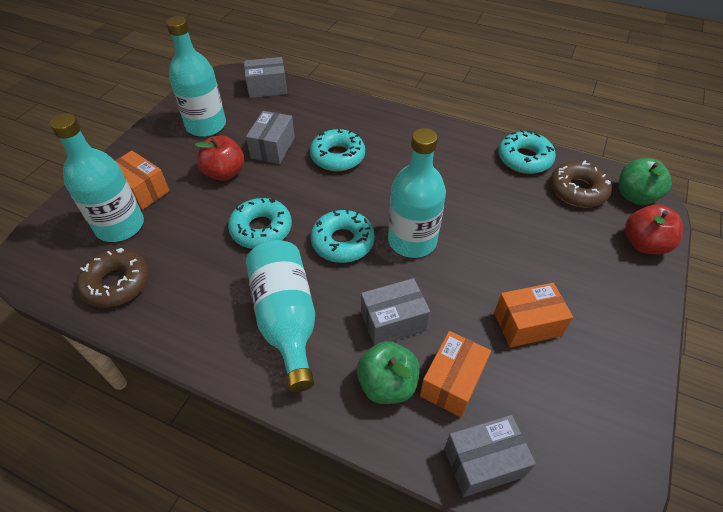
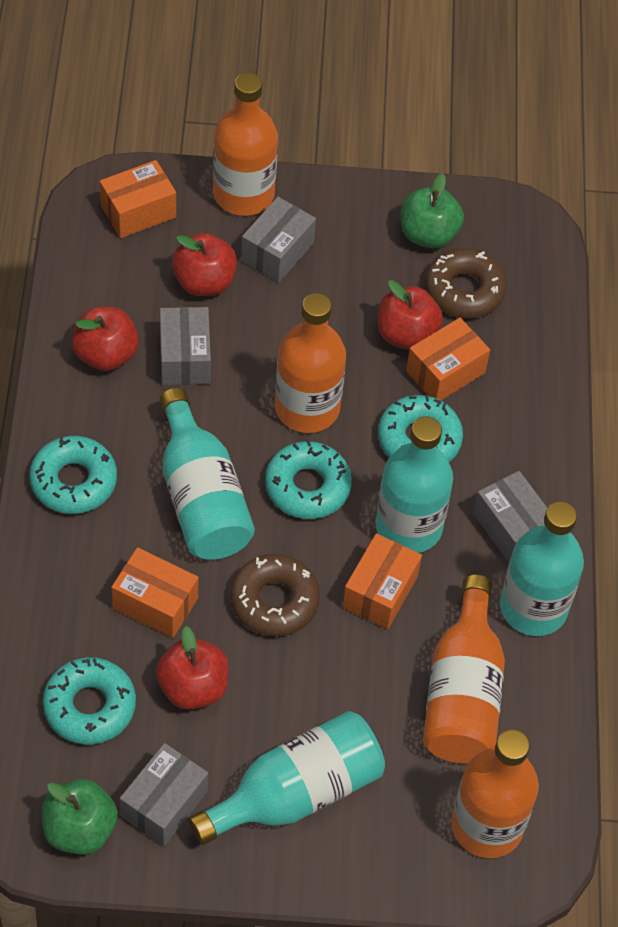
orange bottle: none = 0 -> [213,73,278,216] [275,293,346,433] [423,575,505,763] [451,729,539,858] = 4
orange box: [115,151,170,210] [420,331,491,417] [494,283,573,347] = 3 -> [100,160,176,238] [111,547,198,638] [342,533,422,629] [406,318,490,400] = 4
red apple: [195,135,244,181] [625,204,683,254] = 2 -> [71,307,139,371] [156,626,229,710] [172,233,237,296] [378,280,443,350] = 4

